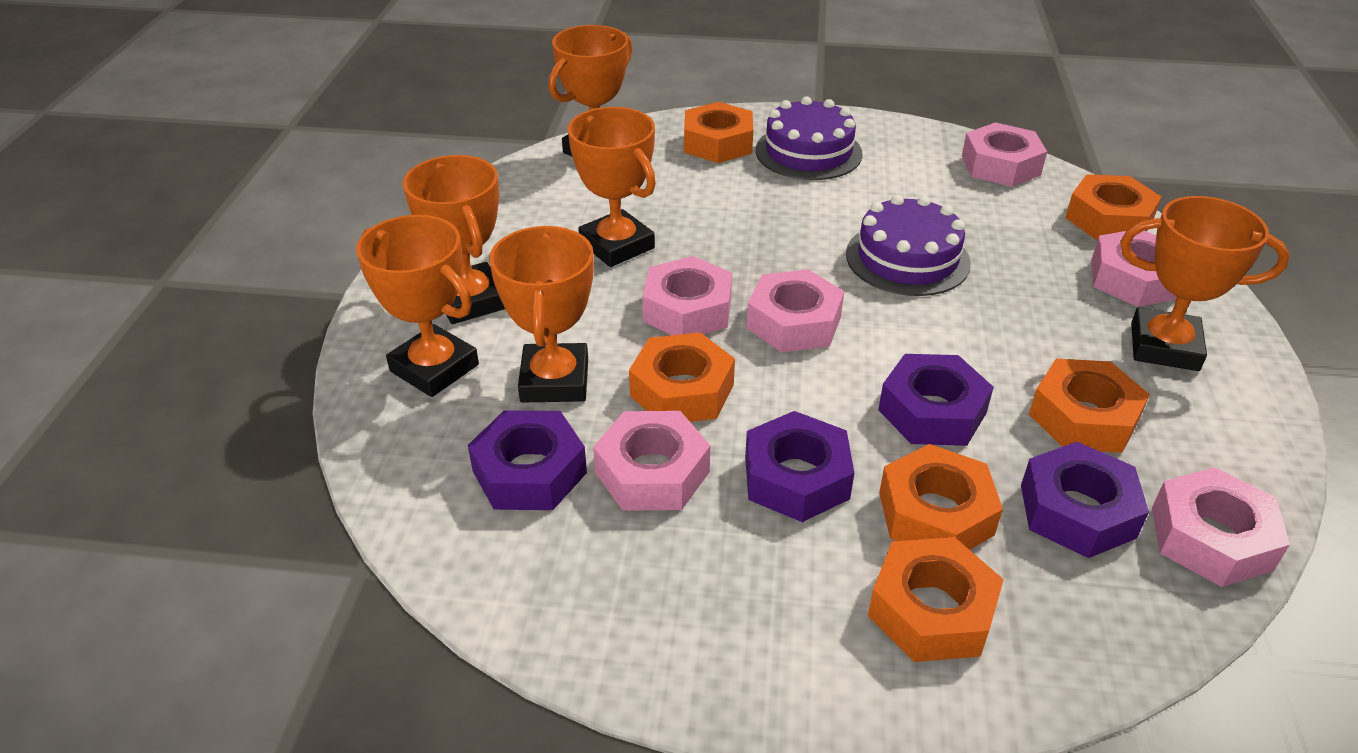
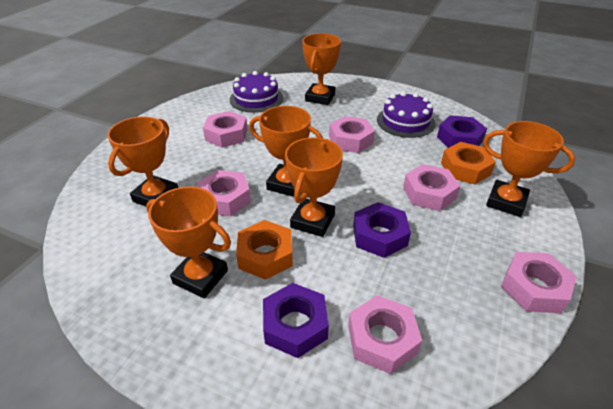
orange nut: [629,332,735,422] [684,102,753,163] [868,537,1004,662] [879,444,1003,550] [1029,359,1150,453] [1065,174,1162,240] = 6 -> [236,220,293,280] [441,142,496,185] = 2
purple nut: [468,410,587,510] [745,411,854,522] [878,354,994,446] [1021,442,1149,558] = 4 -> [263,283,329,358] [353,202,411,258] [437,115,487,148] = 3

